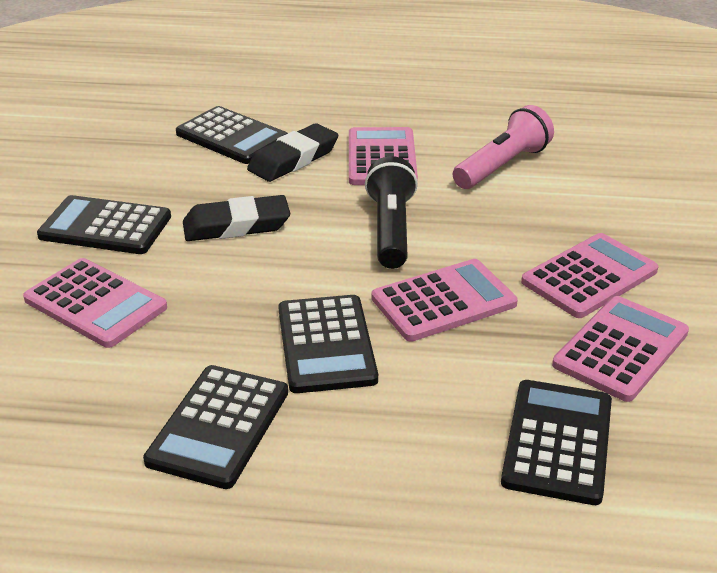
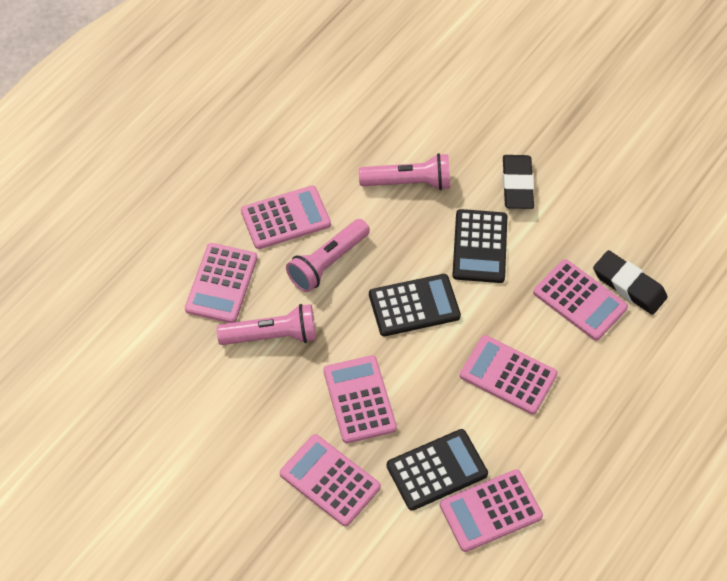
black calculator: [37,195,171,254] [143,365,288,489] [176,106,288,164] [278,295,378,393] [501,380,612,505] = 5 -> [369,274,461,336] [387,429,488,511] [452,209,507,283] = 3
black flashlight: [365,156,418,269] = 1 -> none = 0
pink calculator: [23,258,167,348] [349,127,418,185] [371,259,518,342] [521,233,658,318] [552,296,689,402] = 5 -> [185,243,257,323] [241,185,331,249] [280,434,381,526] [324,355,397,443] [440,469,543,552] [460,335,558,415] [533,259,628,341] = 7
pink flashlight: [453,105,554,189] = 1 -> [217,304,316,345] [286,219,370,292] [359,153,450,190] = 3

